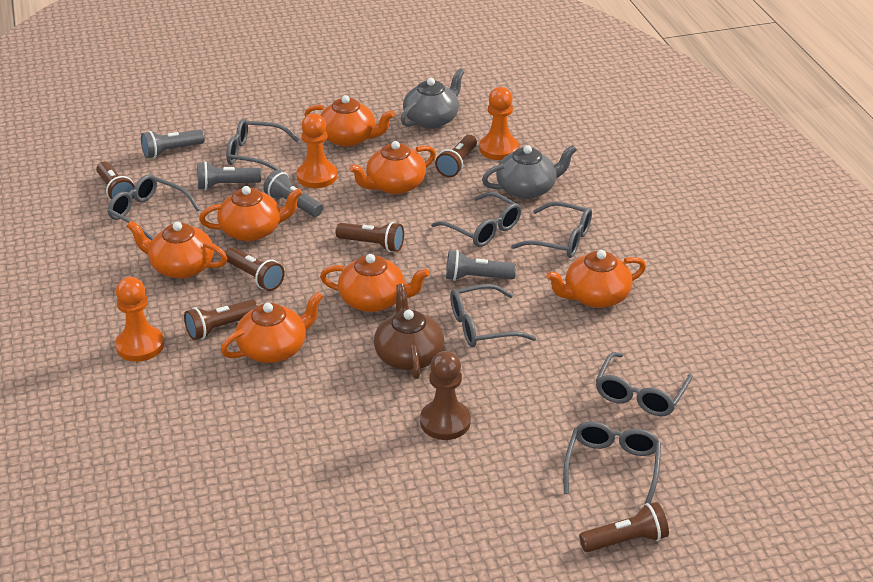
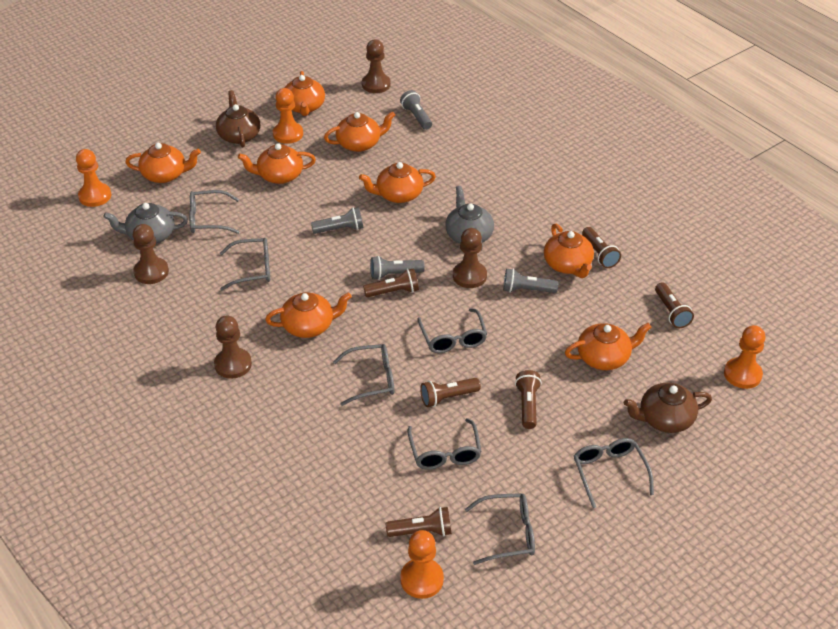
brown pawn: [420,351,471,440] = 1 -> [133,224,169,284] [214,316,252,379] [362,40,391,93] [453,228,487,288] = 4
brown teapot: [374,284,444,379] = 1 -> [216,90,260,147] [624,383,712,433] = 2
orange pawn: [115,277,164,362] [296,113,337,188] [479,87,519,160] = 3 -> [76,149,111,207] [273,88,303,144] [400,530,444,599] [724,325,766,389] = 4
orange teapot: [126,221,228,279] [199,186,303,241] [221,292,323,363] [304,95,395,147] [320,254,430,312] [349,141,436,194] [546,250,646,308] = 7 -> [125,143,201,183] [238,143,316,184] [265,292,352,338] [284,71,325,116] [324,111,395,152] [359,162,436,203] [544,224,594,278] [565,323,652,370] = 8

